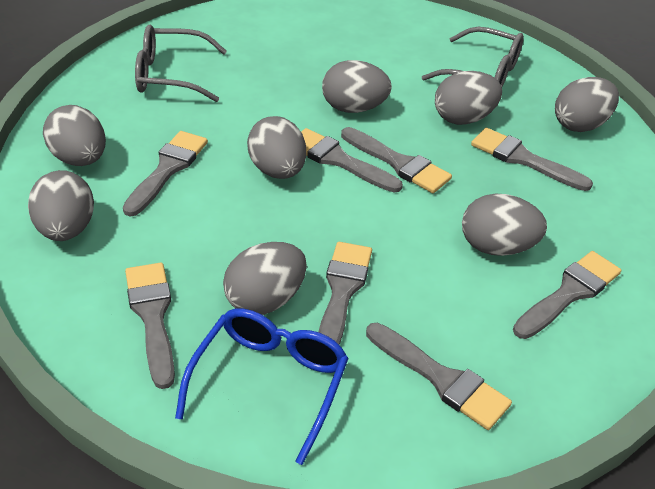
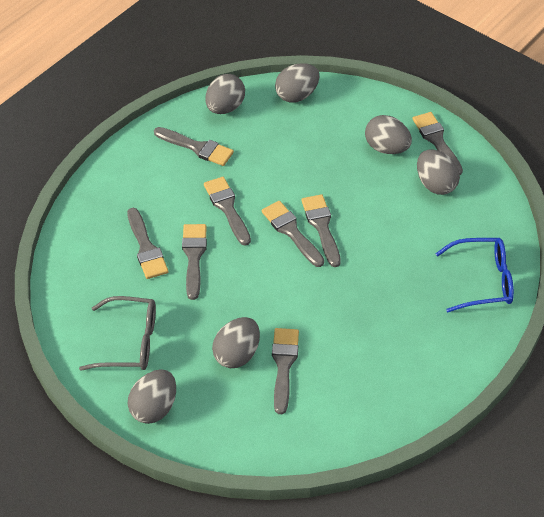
grey egg: [28,170,94,241] [43,105,106,166] [223,242,307,315] [247,116,306,179] [322,60,392,113] [435,71,502,125] [462,194,547,256] [555,77,619,132] = 8 -> [128,369,176,424] [205,74,245,114] [212,317,260,368] [275,63,319,102] [365,115,412,154] [417,149,460,195] = 6
grey glasses: [135,25,227,102] [422,27,524,87] = 2 -> [79,296,156,371] = 1

